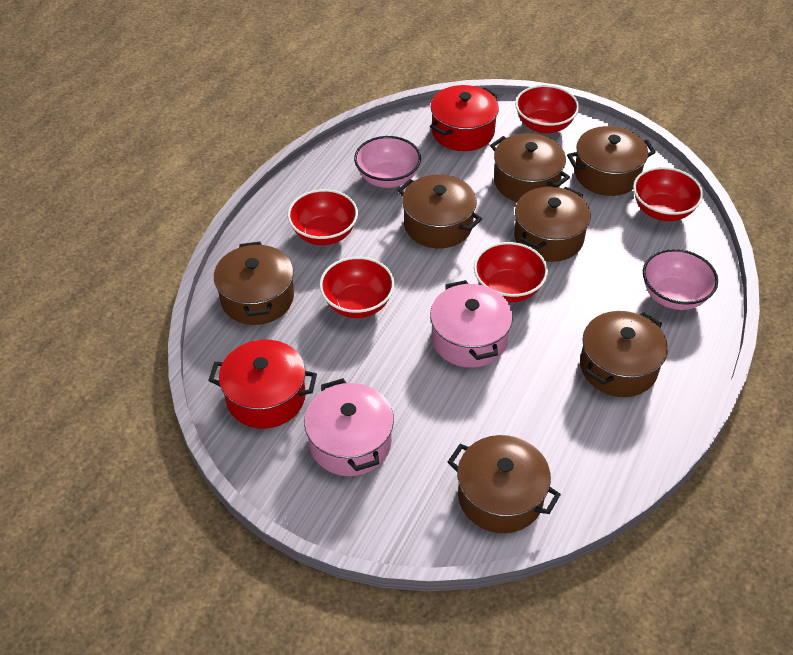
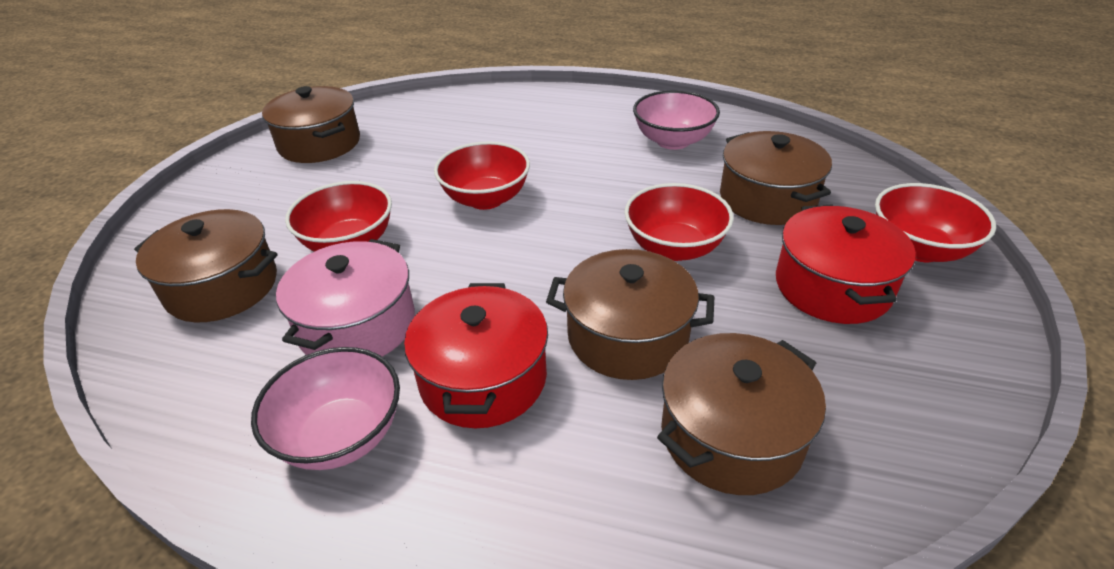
brown pot: [214,242,294,325] [398,175,482,248] [448,435,561,533] [490,133,570,202] [514,187,591,262] [567,126,656,196] [580,311,668,397] = 7 -> [134,209,277,322] [262,86,360,163] [546,249,714,380] [657,333,826,495] [720,131,832,225] = 5
pink pot: [304,378,394,476] [430,280,513,368] = 2 -> [276,239,415,357] = 1
red bowl: [288,189,358,245] [320,257,395,318] [474,242,548,302] [515,85,579,134] [633,167,703,221] = 5 -> [285,181,392,252] [434,141,530,210] [624,183,734,261] [875,183,996,262] = 4

